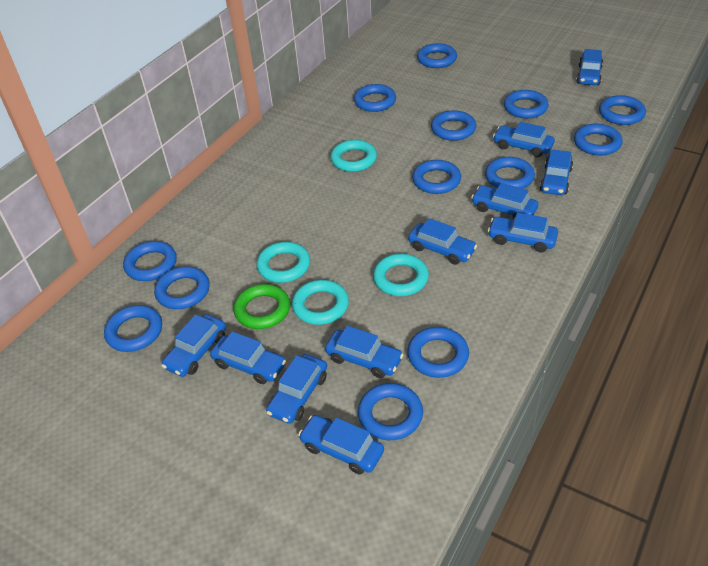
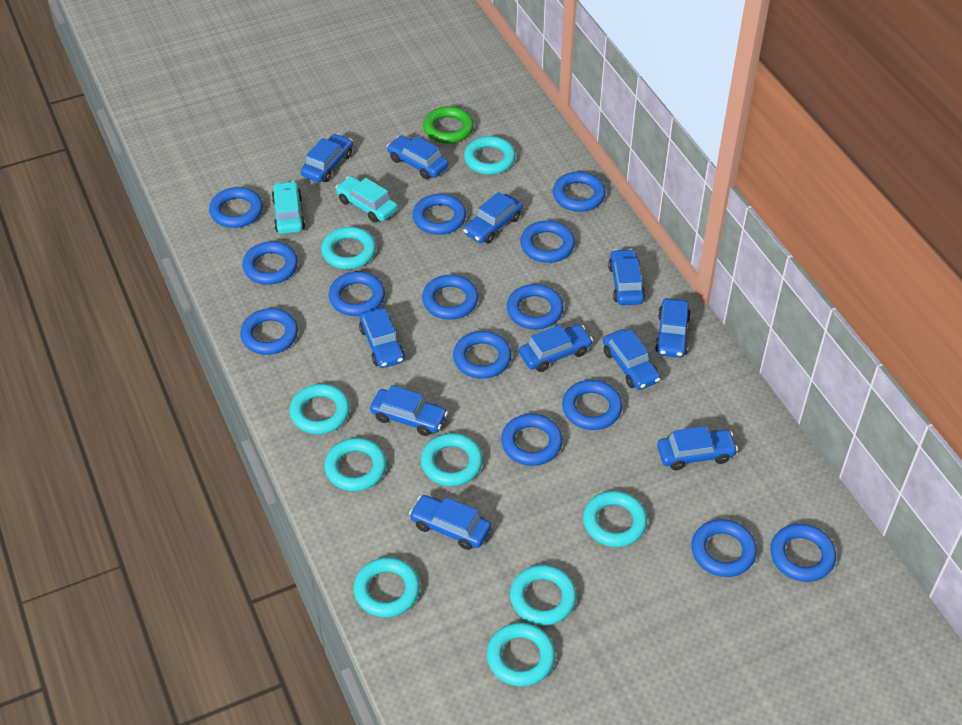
blue ring: [104,305,162,352] [123,241,177,281] [154,267,210,309] [354,84,396,112] [358,383,423,440] [407,327,469,378] [412,160,461,194] [417,43,457,68] [431,110,476,141] [485,157,535,188] [504,90,549,119] [574,124,623,156] [599,95,646,125] = 13 -> [209,187,263,228] [240,308,298,355] [242,241,298,285] [329,272,385,316] [412,194,466,235] [422,275,479,320] [453,331,512,379] [501,414,563,466] [507,284,564,329] [520,220,575,263] [553,172,606,212] [562,380,622,430] [691,519,757,577] [770,524,836,582] = 14
turquoise car: none = 0 -> [272,181,305,234] [335,176,398,223] = 2
turquoise ring: [256,242,310,283] [292,280,349,325] [330,140,377,172] [373,254,429,296] = 4 -> [289,384,350,434] [321,227,376,269] [324,438,387,491] [354,557,420,618] [421,433,483,486] [464,136,516,175] [487,623,556,687] [510,565,577,625] [583,491,647,547] = 9

